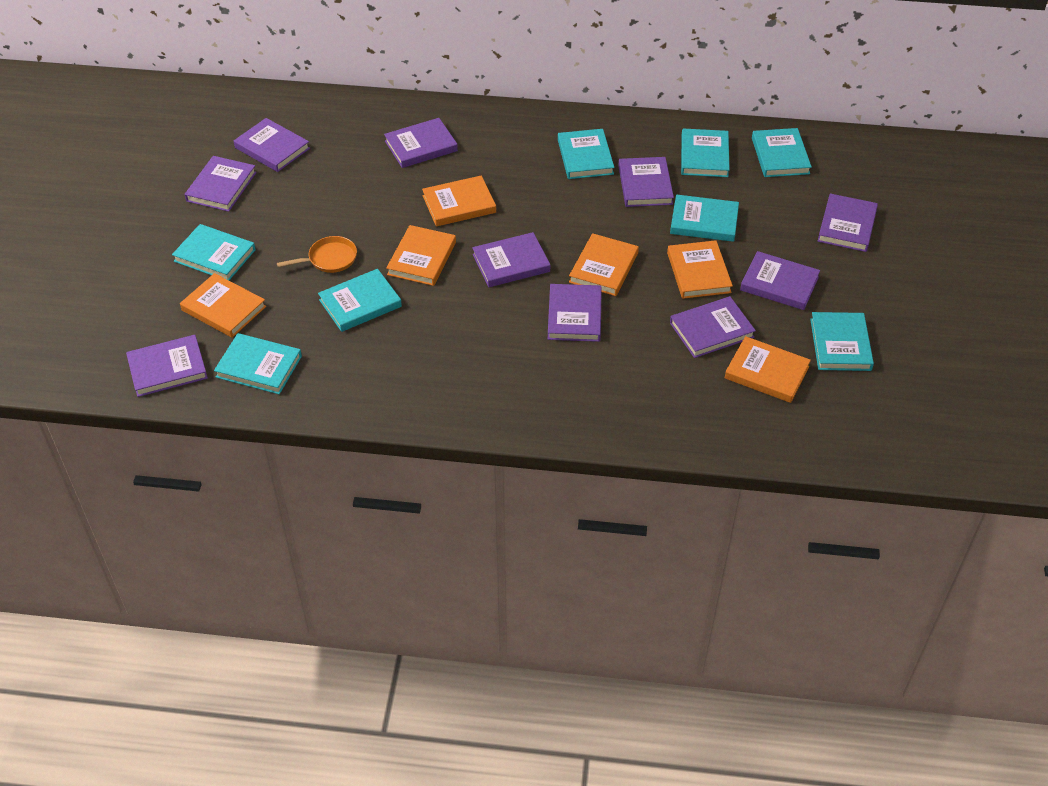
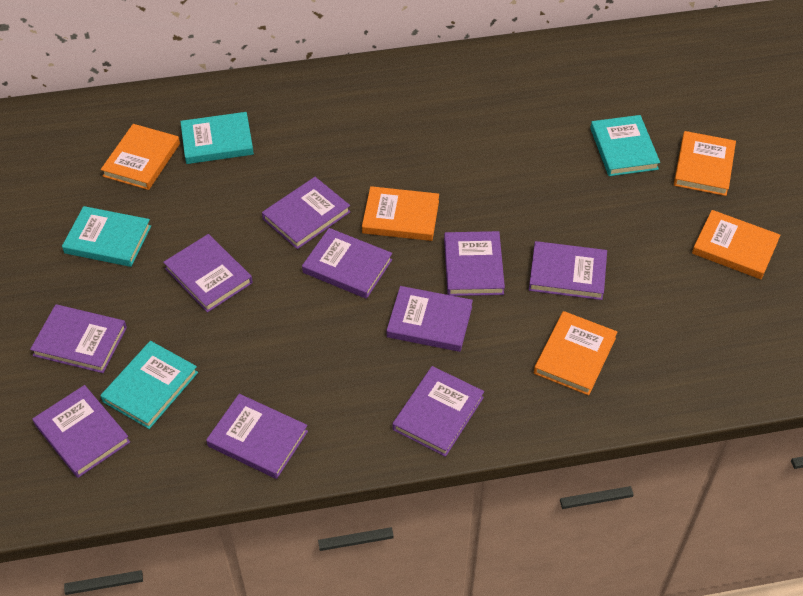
orange book: [180,273,266,338] [386,225,456,286] [422,175,496,227] [569,233,639,296] [667,240,733,299] [725,336,811,403] = 6 -> [101,124,180,190] [362,186,439,241] [534,311,617,395] [674,131,736,196] [692,210,780,279] = 5
orange pan: [277,236,357,273] = 1 -> none = 0
turquoise book: [172,224,256,280] [214,333,302,394] [318,269,402,332] [558,129,614,179] [670,194,739,242] [681,129,729,177] [752,128,812,177] [810,312,874,371] = 8 -> [62,206,151,267] [100,341,198,429] [180,112,254,164] [590,115,660,176] = 4

